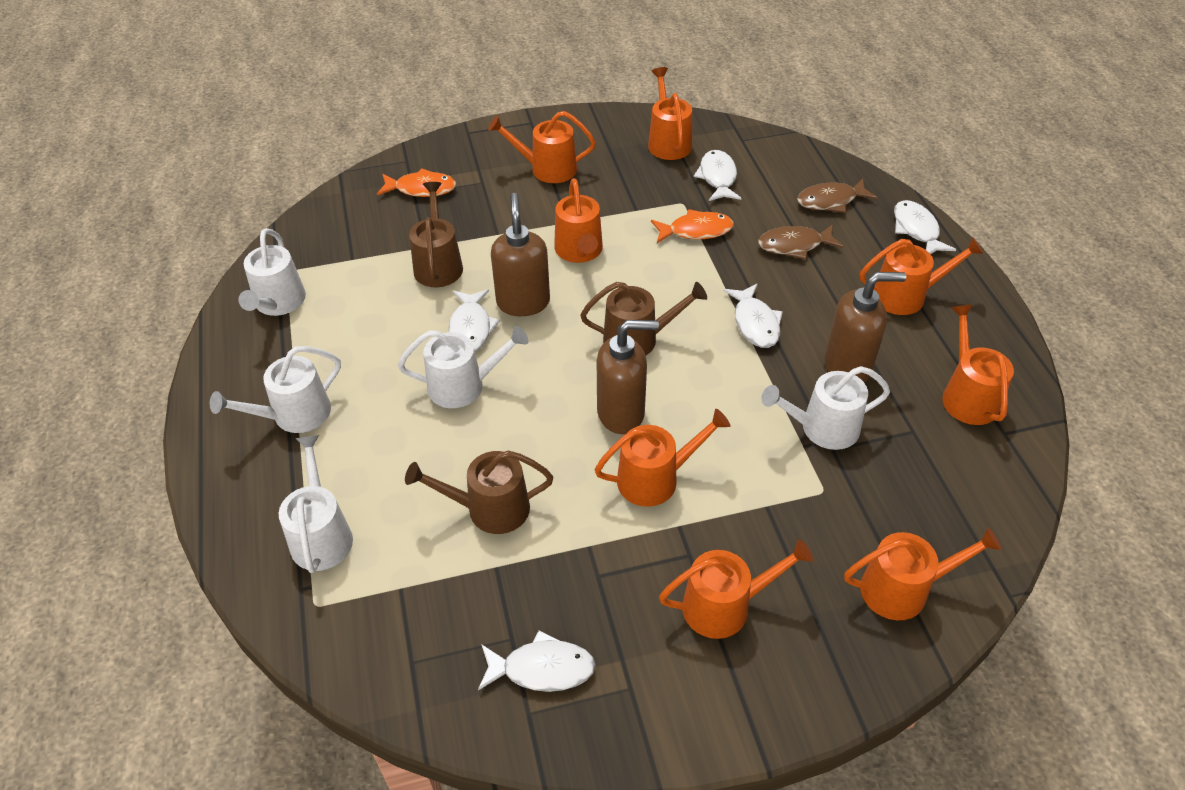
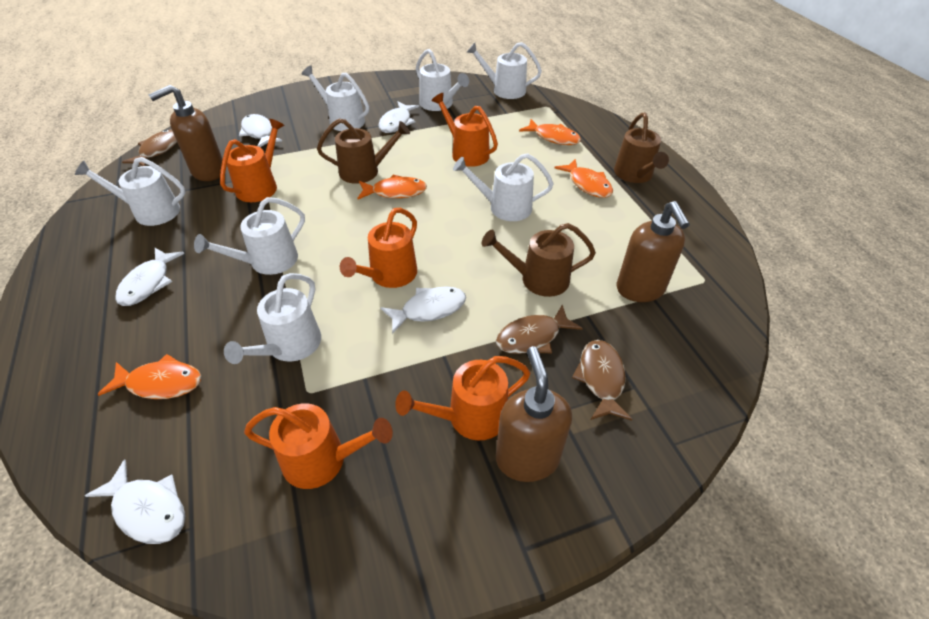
brown fish: [758,224,843,259] [797,178,878,213] = 2 -> [122,130,177,166] [496,305,583,354] [572,340,633,421] = 3
orange fish: [377,169,456,197] [651,209,734,243] = 2 -> [97,354,201,399] [357,174,427,199] [519,119,581,145] [554,159,613,198] = 4
orange watering can: [488,111,596,183] [554,178,603,263] [595,409,730,506] [648,67,692,160] [659,539,813,639] [844,527,1002,620] [860,238,984,315] [942,304,1014,425] = 8 -> [220,119,284,202] [244,403,393,489] [340,208,417,288] [395,356,531,441] [431,93,498,167] = 5
white watering can: [210,346,341,433] [238,228,306,316] [279,435,353,573] [398,326,528,408] [761,366,890,450] = 5 -> [75,157,185,226] [194,197,305,275] [224,273,321,364] [301,65,369,131] [416,49,469,111] [453,154,554,221] [467,42,542,99] = 7

